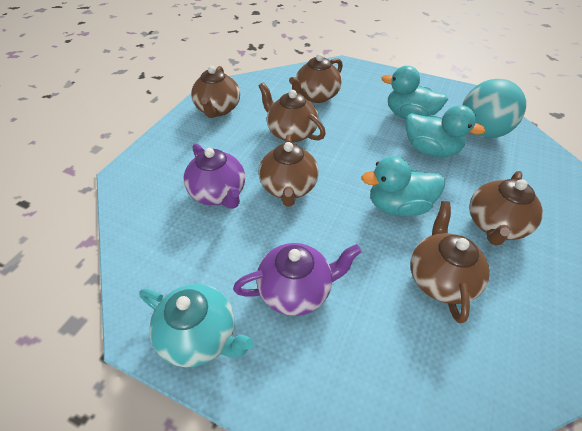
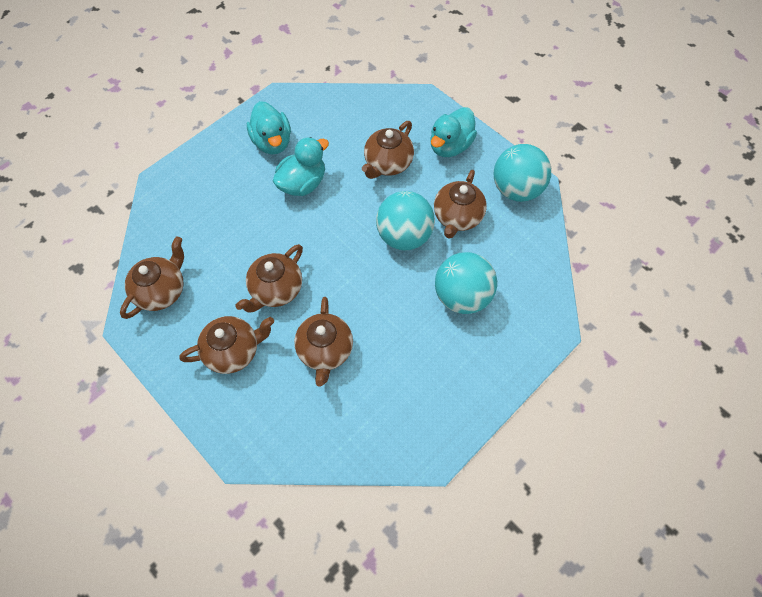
purple teapot: [184,143,245,209] [233,243,362,316] = 2 -> none = 0
turquoise ball: [463,79,526,138] = 1 -> [376,191,435,250] [435,252,497,314] [493,144,551,202] = 3
turquoise teapot: [139,284,254,367] = 1 -> none = 0

